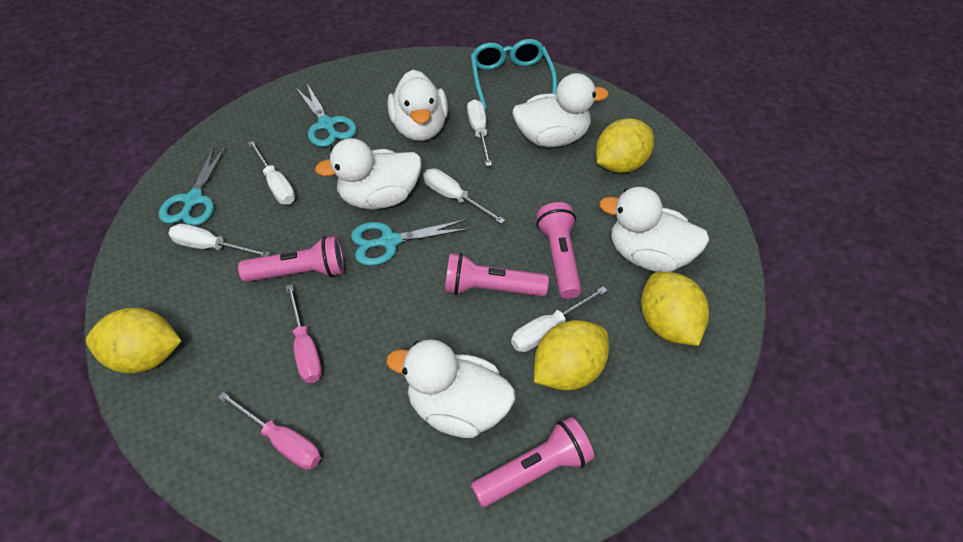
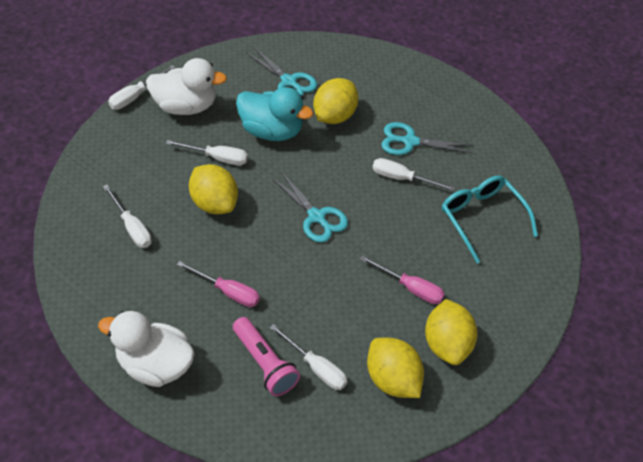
pink flashlight: [238,236,344,282] [445,253,549,296] [471,417,594,507] [536,202,581,299] = 4 -> [233,317,300,396] = 1
turquoise duck: none = 0 -> [236,87,314,141] = 1
white duck: [315,138,421,209] [386,339,515,438] [388,70,448,141] [512,73,609,147] [599,187,710,272] = 5 -> [98,311,195,387] [146,58,227,115] = 2

